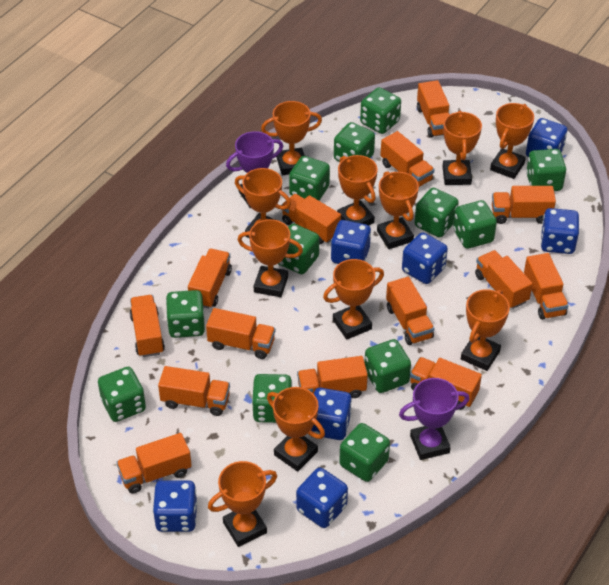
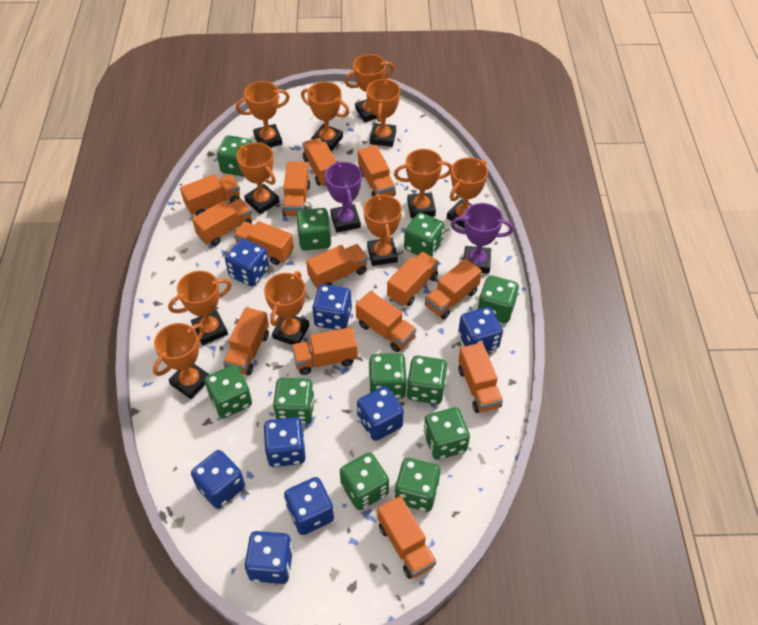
blue dice: [153,480,197,532] [296,468,348,528] [311,388,352,440] [331,220,371,264] [402,232,448,284] [526,118,567,157] [541,208,579,254] = 7 -> [191,450,245,509] [225,239,269,286] [245,531,293,584] [263,417,306,467] [284,477,334,535] [312,284,352,330] [357,386,404,441] [458,307,503,352] = 8
green dice: [98,367,146,422] [166,290,205,338] [252,374,292,423] [278,224,319,274] [289,156,330,201] [334,122,375,162] [339,423,390,482] [360,87,401,134] [365,339,411,393] [414,188,459,238] [453,200,497,249] [526,149,566,191] = 12 -> [204,365,252,418] [217,135,252,177] [273,378,315,425] [296,208,331,251] [340,452,389,510] [369,353,406,399] [395,458,440,512] [404,212,445,257] [407,356,447,404] [424,407,470,460] [477,275,519,323] = 11

